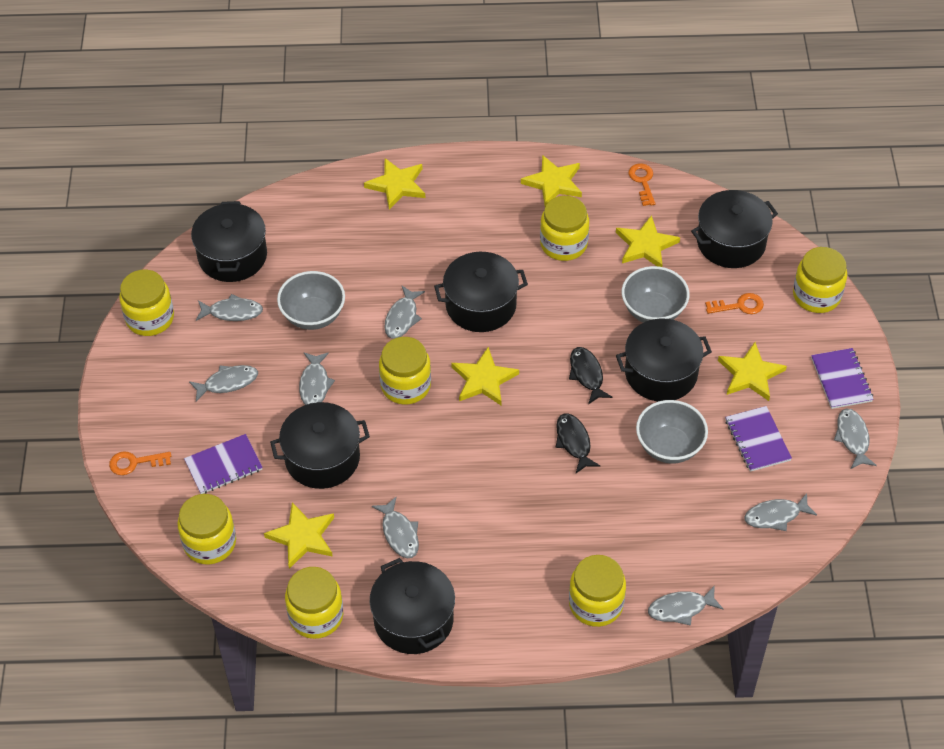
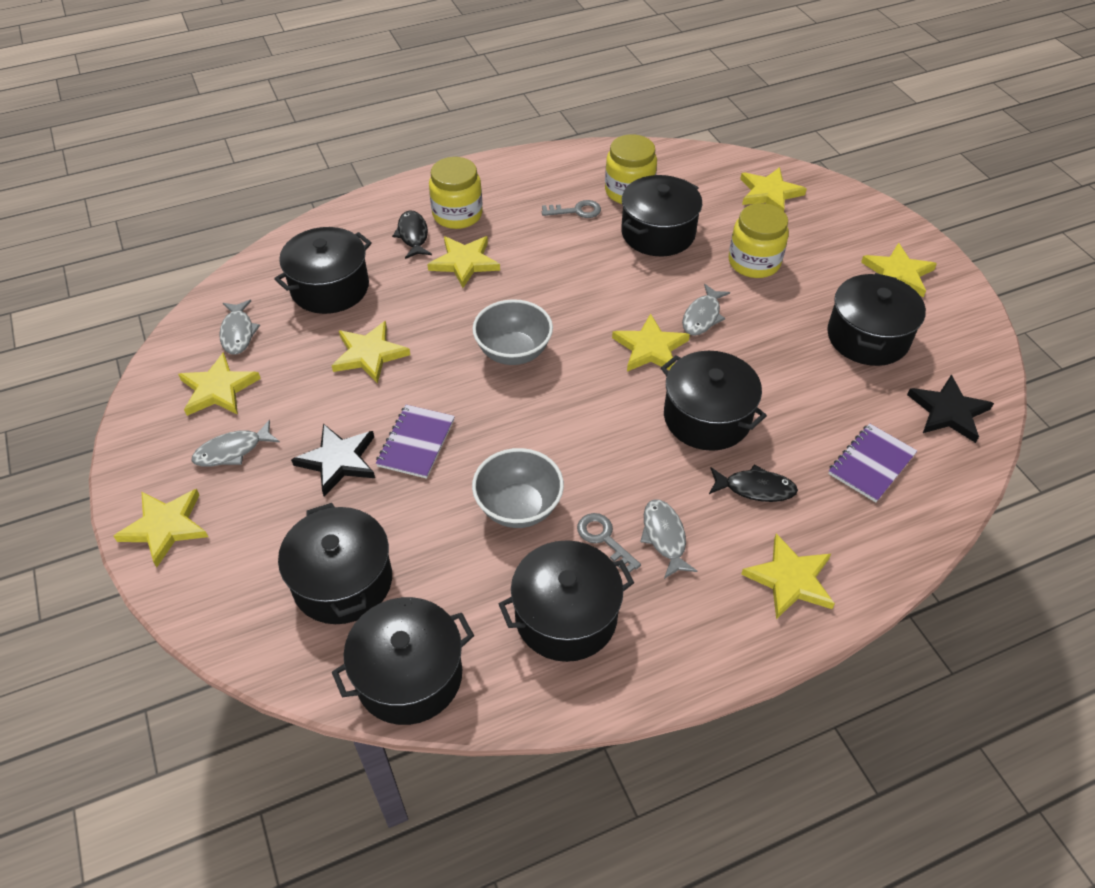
black pot: [191,201,267,282] [270,402,370,489] [370,558,455,654] [434,252,528,332] [616,318,712,401] [691,190,778,268] = 6 -> [274,227,372,314] [278,503,392,624] [332,597,474,725] [499,540,634,662] [621,175,702,256] [661,351,767,451] [827,273,926,366] = 7
black star: none = 0 -> [291,424,375,496] [907,375,994,443] = 2
grey bowl: [277,271,345,330] [622,266,690,323] [636,400,708,464] = 3 -> [472,299,553,365] [472,448,564,528] = 2
grey fish: [189,365,258,401] [196,294,263,321] [299,352,335,405] [372,497,419,558] [384,286,425,339] [648,585,723,626] [744,493,817,531] [834,408,877,469] = 8 -> [192,420,280,467] [219,300,260,355] [640,499,698,579] [682,284,730,336] = 4
grey key: none = 0 -> [542,200,601,218] [577,513,641,573] = 2
orange key: [109,451,171,475] [628,163,655,206] [705,293,764,314] = 3 -> none = 0
purple notebook: [184,434,263,494] [725,406,792,472] [811,348,874,409] = 3 -> [376,405,455,479] [828,423,917,502] = 2
yellow jar: [119,270,174,336] [177,494,236,565] [285,567,343,639] [379,337,431,405] [540,196,589,261] [569,555,626,627] [793,247,847,313] = 7 -> [429,157,483,229] [605,134,657,204] [729,203,789,278] = 3
yellow star: [264,502,334,569] [364,158,425,210] [451,347,519,405] [521,155,582,206] [616,215,680,267] [718,342,787,401] = 6 -> [114,489,208,567] [178,352,261,416] [331,321,410,384] [427,236,500,288] [612,314,690,372] [740,167,807,211] [741,534,835,619] [861,243,937,297] = 8

